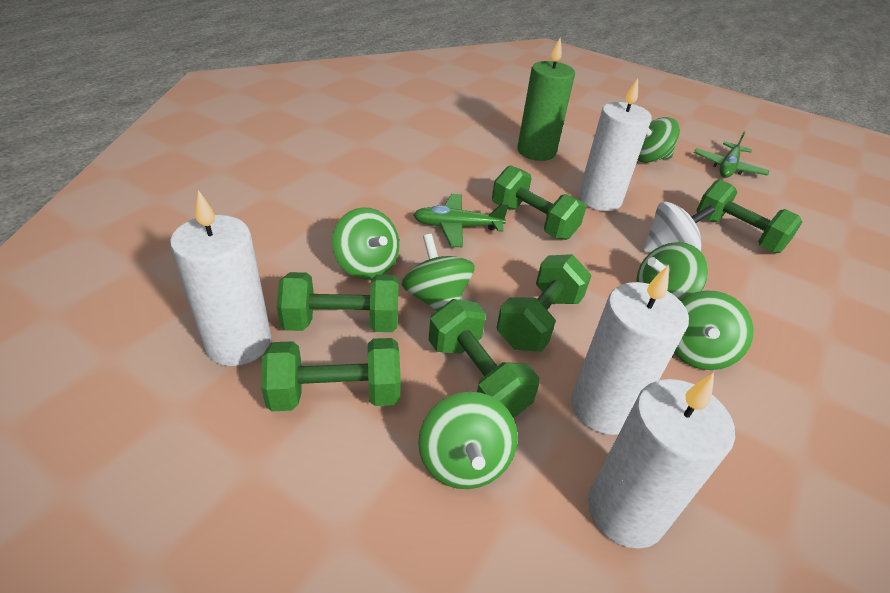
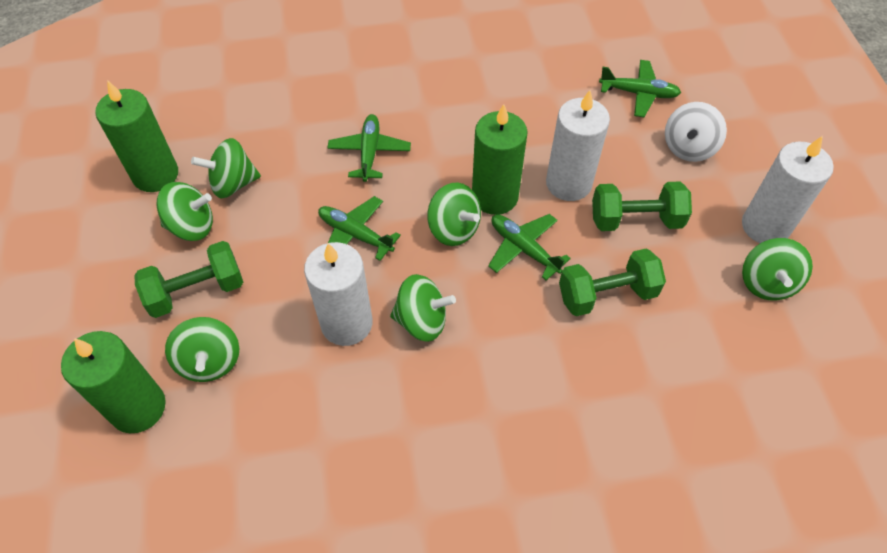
green candle: [517,38,575,161] = 1 -> [61,331,166,433] [95,80,178,192] [472,104,528,215] = 3
green dumbbell: [261,338,401,412] [277,272,399,332] [429,299,540,418] [492,165,586,240] [496,254,592,352] [696,180,802,254] = 6 -> [135,241,243,318] [559,248,666,316] [592,181,692,231] = 3
green plane: [413,194,509,248] [694,131,769,178] = 2 -> [318,196,401,261] [327,114,411,182] [488,214,571,280] [599,60,681,117] = 4
white candle: [170,190,271,366] [571,265,689,435] [578,78,652,211] [588,373,735,549] = 4 -> [304,242,372,346] [546,90,610,201] [742,136,834,243] = 3

